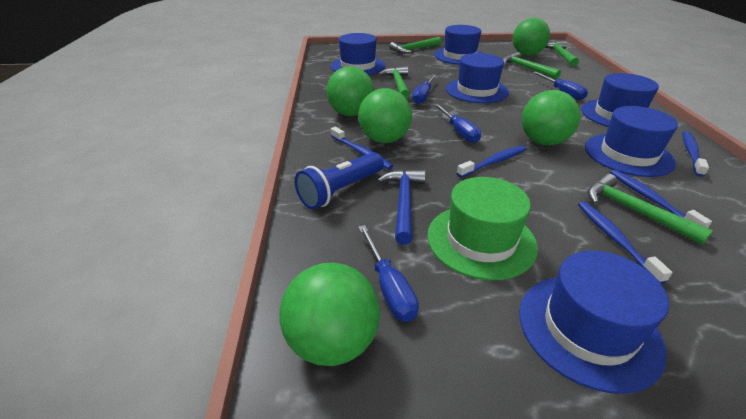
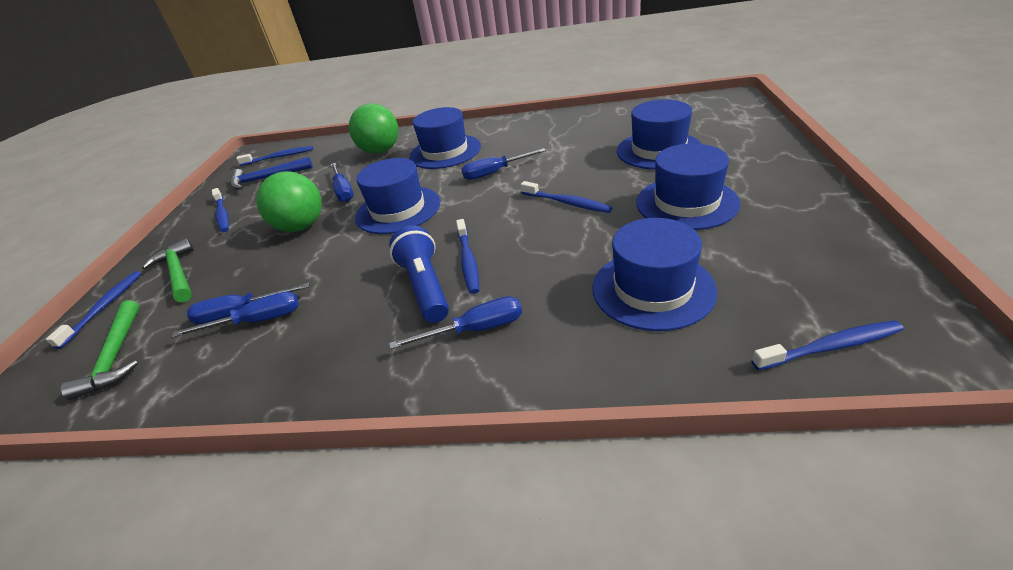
blue hat: [331,33,385,75] [434,25,483,65] [446,53,509,103] [519,251,669,394] [581,73,659,127] [585,106,678,177] = 6 -> [355,158,440,234] [409,107,481,169] [592,218,717,331] [617,99,701,170] [636,143,740,230] = 5
blue screwdriver: [358,225,419,322] [412,74,436,104] [434,104,481,143] [532,72,588,100] = 4 -> [172,291,299,338] [187,283,309,324] [331,163,354,202] [389,296,522,350] [461,148,546,180] = 5
blue toothbrush: [331,127,393,170] [457,146,526,178] [578,201,673,284] [611,170,712,228] [682,131,709,177] = 5 -> [45,271,141,349] [212,188,229,232] [236,146,313,166] [456,219,479,294] [520,181,612,213] [751,321,904,370] = 6
green ball: [279,263,380,366] [327,66,374,116] [358,88,412,143] [513,18,550,56] [522,90,580,145] = 5 -> [256,171,322,232] [349,103,398,154] = 2
green hammer: [379,66,410,99] [389,37,442,54] [503,52,561,79] [545,41,579,66] [587,174,713,245] = 5 -> [60,300,140,400] [142,238,194,302] = 2
green hat: [427,177,538,280] = 1 -> none = 0

